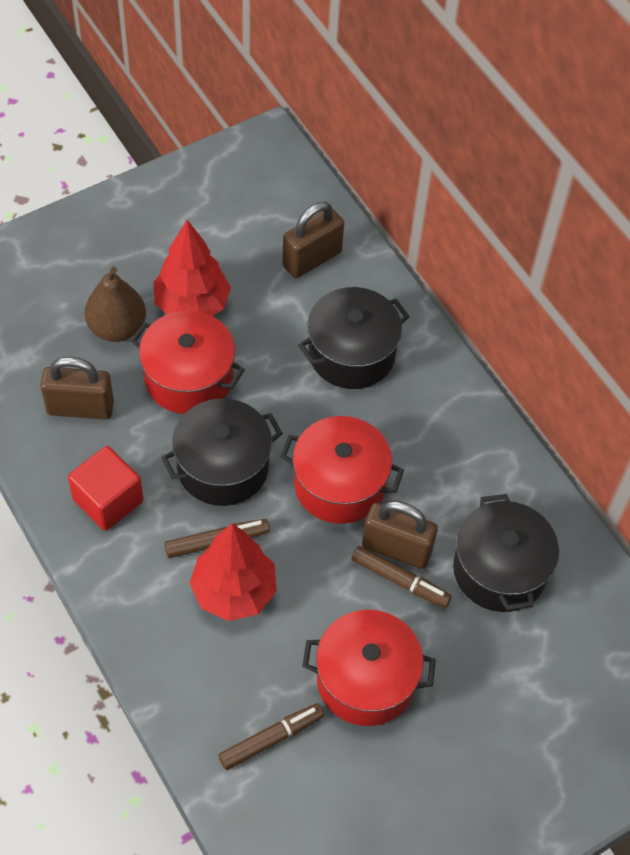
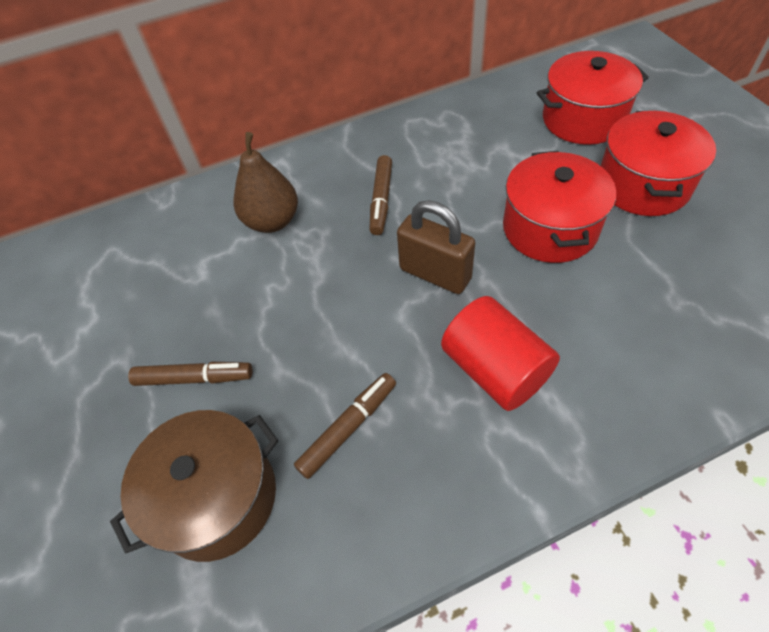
black pot: [161,398,283,506] [298,287,410,389] [453,494,559,612] = 3 -> none = 0
brown padlock: [40,357,114,420] [282,202,344,278] [362,501,438,569] = 3 -> [397,200,475,294] = 1
brown pot: none = 0 -> [110,410,278,562] = 1
red cube: [68,446,143,531] = 1 -> none = 0
red cylinder: none = 0 -> [441,296,560,411] = 1
red tree: [153,220,231,316] [189,523,277,621] = 2 -> none = 0

